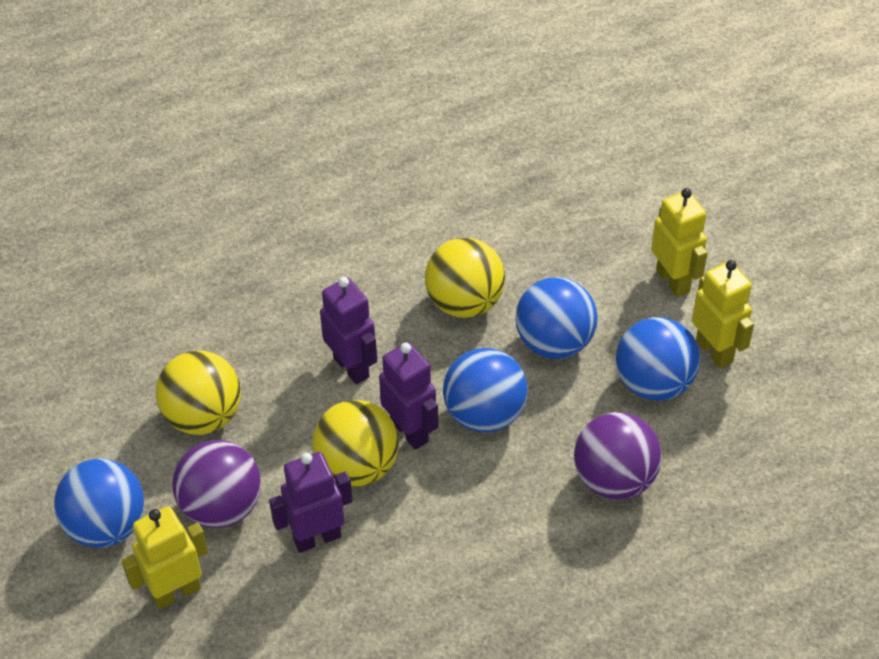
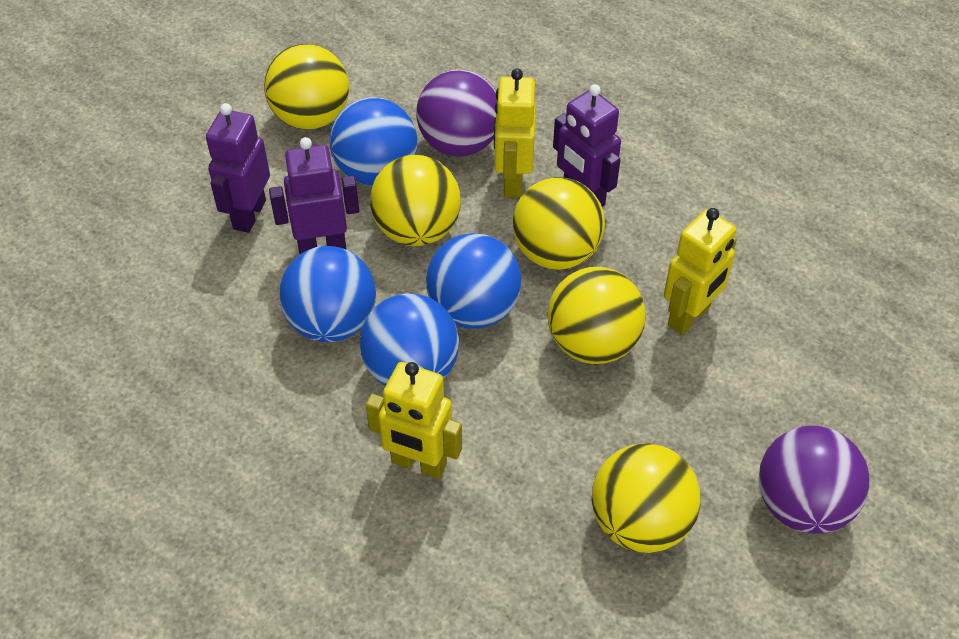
yellow ball: [156,351,241,435] [313,400,399,487] [425,238,505,318] = 3 -> [264,44,349,130] [370,155,461,246] [513,177,605,270] [548,267,646,364] [591,443,701,553] = 5

